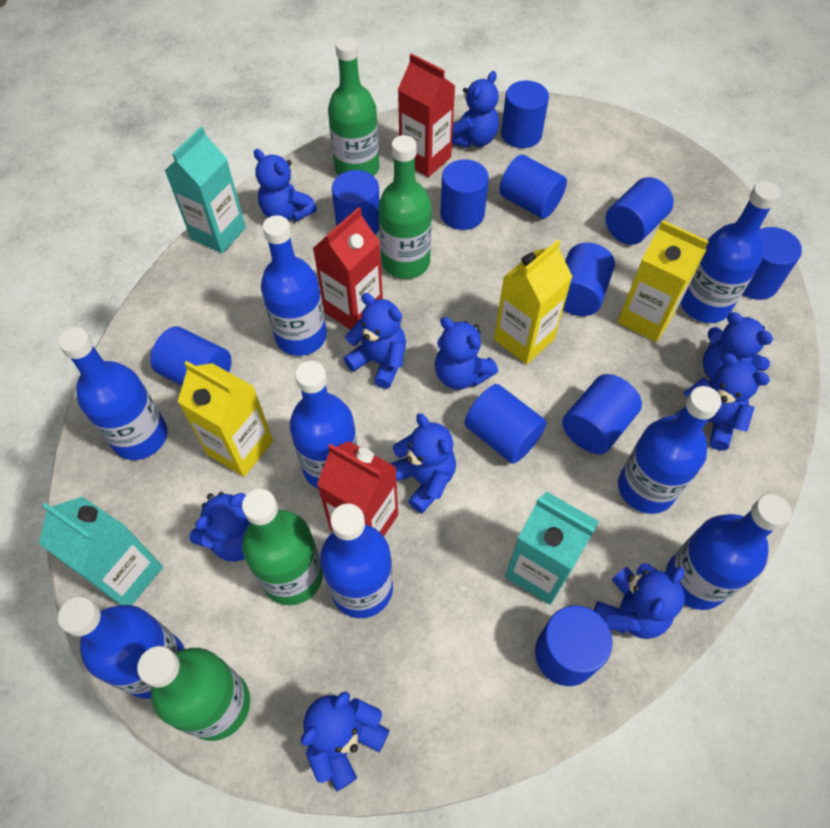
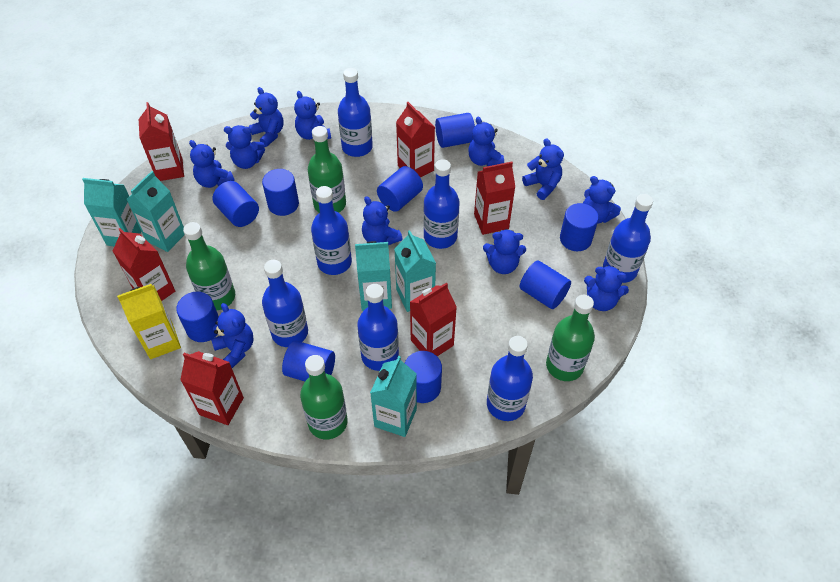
blue bottle: [58,327,168,460] [58,596,185,699] [261,215,327,356] [290,361,358,488] [320,504,393,618] [618,386,722,514] [666,494,791,610] [681,181,780,323] = 8 -> [262,260,308,347] [311,186,352,275] [338,68,373,157] [357,284,399,371] [423,159,460,249] [487,336,533,421] [603,194,653,283] = 7
blue cylinder: [150,327,232,386] [332,170,380,235] [441,160,489,230] [464,384,547,464] [499,155,567,219] [501,81,549,148] [535,605,613,686] [562,374,642,454] [563,243,615,316] [605,177,674,245] [742,227,802,300] = 11 -> [176,291,219,342] [212,181,259,227] [262,169,299,216] [282,340,335,381] [377,166,423,212] [405,351,442,403] [435,113,475,148] [520,260,571,309] [560,203,599,251] = 9
blue teddy bear: [189,492,251,562] [254,149,317,222] [301,692,390,791] [344,293,406,389] [390,413,456,513] [435,317,498,390] [452,71,499,148] [594,563,685,639] [674,353,770,451] [703,312,773,379] = 10 -> [189,140,235,188] [211,303,254,368] [224,125,265,169] [249,87,284,147] [294,91,331,140] [362,196,403,245] [468,116,504,166] [483,229,526,274] [522,138,564,200] [583,176,621,224] [584,266,629,311] = 11
red carton: [313,207,383,330] [317,441,398,536] [398,53,455,177] = 3 -> [113,228,175,301] [139,102,184,181] [180,351,244,425] [396,102,435,178] [410,282,457,356] [474,162,515,235] = 6
turquoise carton: [39,497,163,605] [165,126,246,253] [505,491,599,605] = 3 -> [82,178,142,246] [126,171,185,252] [355,241,392,311] [370,356,417,437] [394,230,436,312] = 5
yellow carton: [178,361,273,477] [494,240,572,365] [617,220,709,342] = 3 -> [117,284,181,359] = 1

